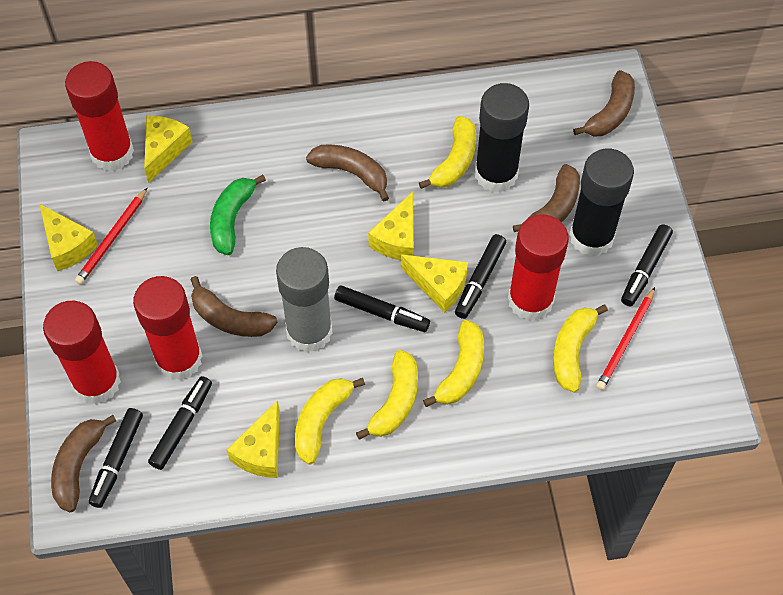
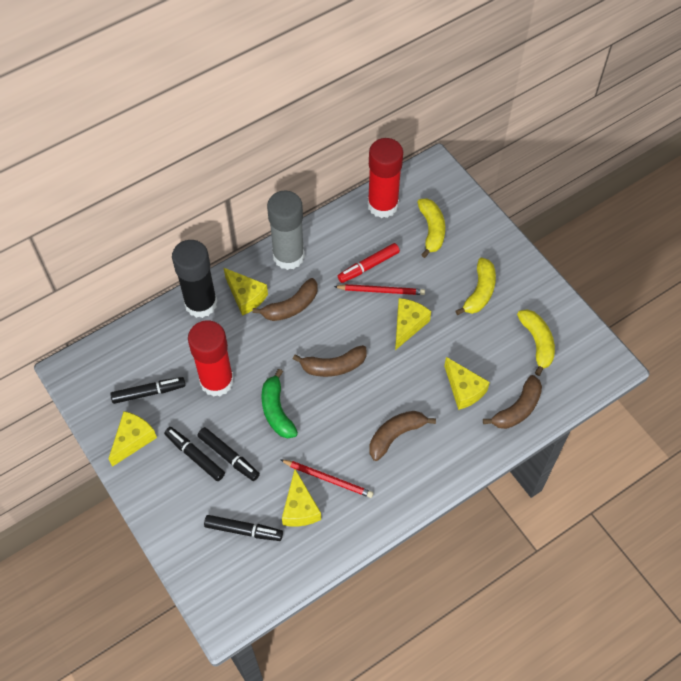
black glue stick: [475,83,529,192] [569,149,634,256] = 2 -> [172,240,217,318] = 1
black marker: [89,408,143,508] [148,376,212,470] [334,285,430,332] [455,234,506,319] [621,224,673,306] = 5 -> [110,377,185,404] [164,427,225,481] [197,427,260,481] [204,515,283,541] = 4
brown banana: [51,415,116,512] [190,276,278,337] [306,144,389,202] [513,164,580,232] [573,70,635,137] = 5 -> [252,278,318,321] [293,345,367,377] [369,411,436,461] [483,375,542,429] = 4
red glue stick: [43,301,121,404] [65,61,134,171] [133,276,202,380] [508,215,569,321] = 4 -> [188,320,234,397] [368,138,403,218] = 2
red marker: none = 0 -> [338,243,400,283] = 1
yellow banana: [295,378,365,465] [356,350,418,440] [419,116,476,189] [423,320,484,407] [553,304,608,393] = 5 -> [417,199,445,258] [456,258,496,315] [517,309,555,376] = 3

